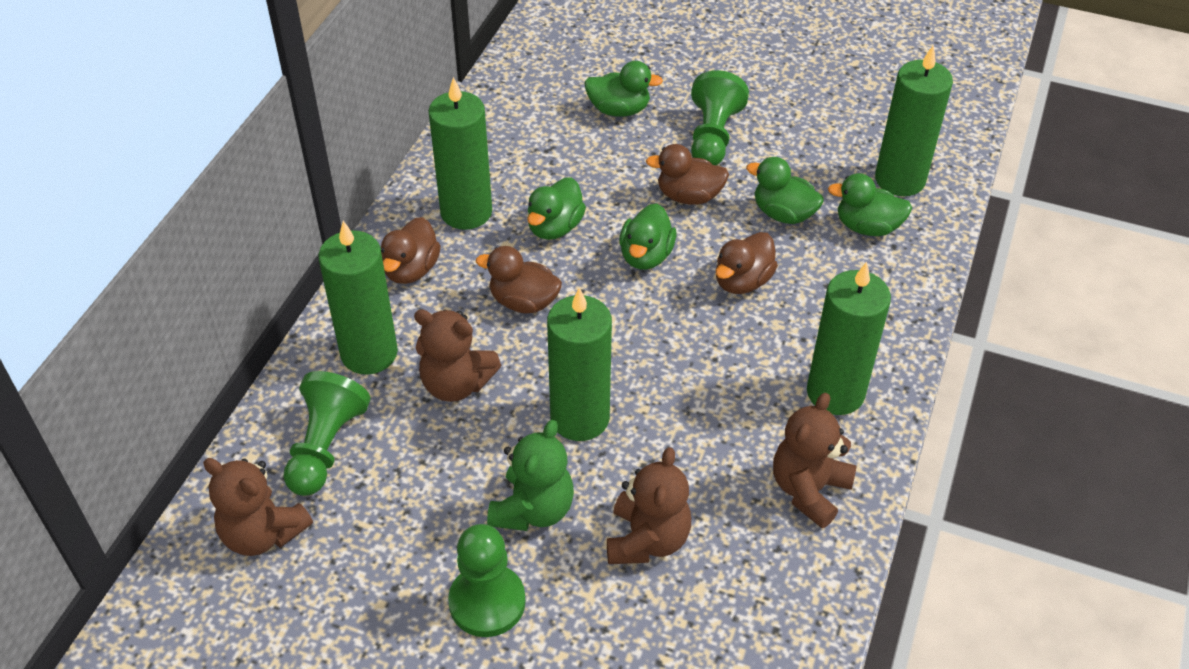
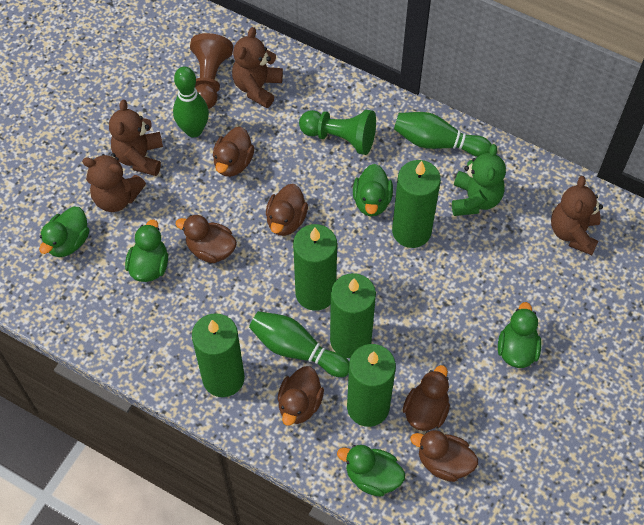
brown duck: [381,217,441,284] [476,246,562,313] [646,144,729,205] [716,232,778,294] = 4 -> [176,215,237,263] [213,127,254,177] [266,184,308,236] [278,366,324,426] [403,365,450,431] [411,430,478,482] = 6
brown pawn: none = 0 -> [190,33,233,109] = 1
green bowling pin: none = 0 -> [173,66,209,137] [249,311,349,377] [394,112,492,157] = 3
green pawn: [284,371,370,496] [448,524,526,637] [691,70,749,165] = 3 -> [299,110,376,155] = 1

